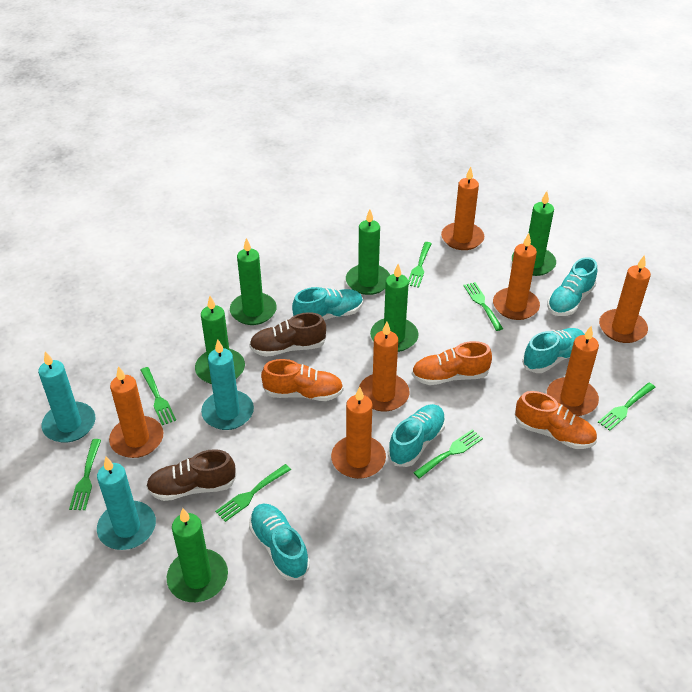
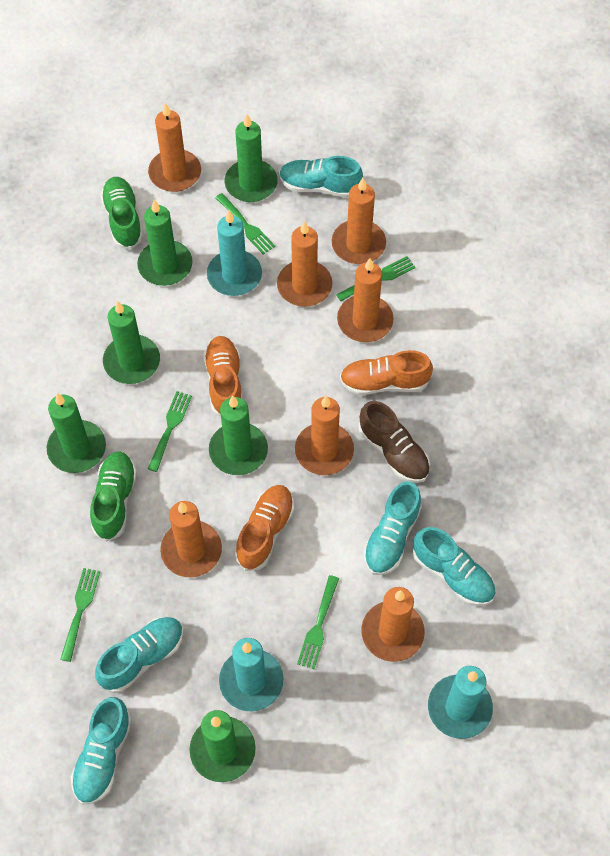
brown shoe: [146,449,236,501] [249,312,326,357] = 2 -> [358,401,430,483] = 1
green fork: [69,439,101,510] [141,367,176,425] [215,464,291,522] [408,242,432,288] [413,429,483,479] [463,282,503,331] [598,383,656,431] = 7 -> [60,568,100,662] [148,391,192,472] [215,193,275,254] [297,575,339,669] [336,256,415,301] = 5
green shoe: none = 0 -> [90,451,137,542] [100,177,143,249] = 2

